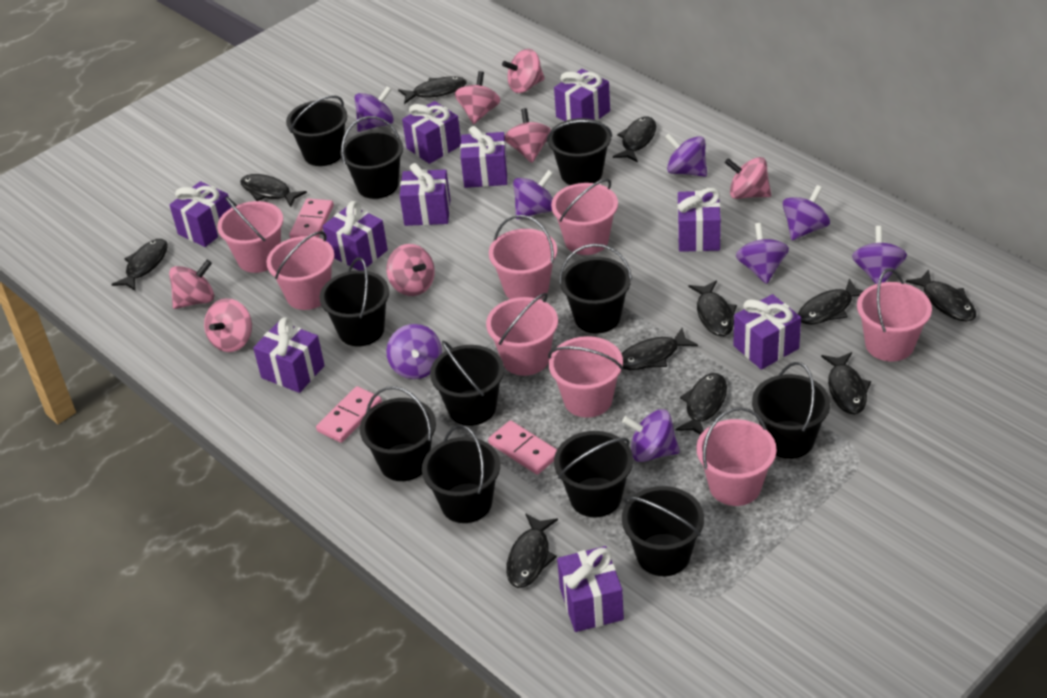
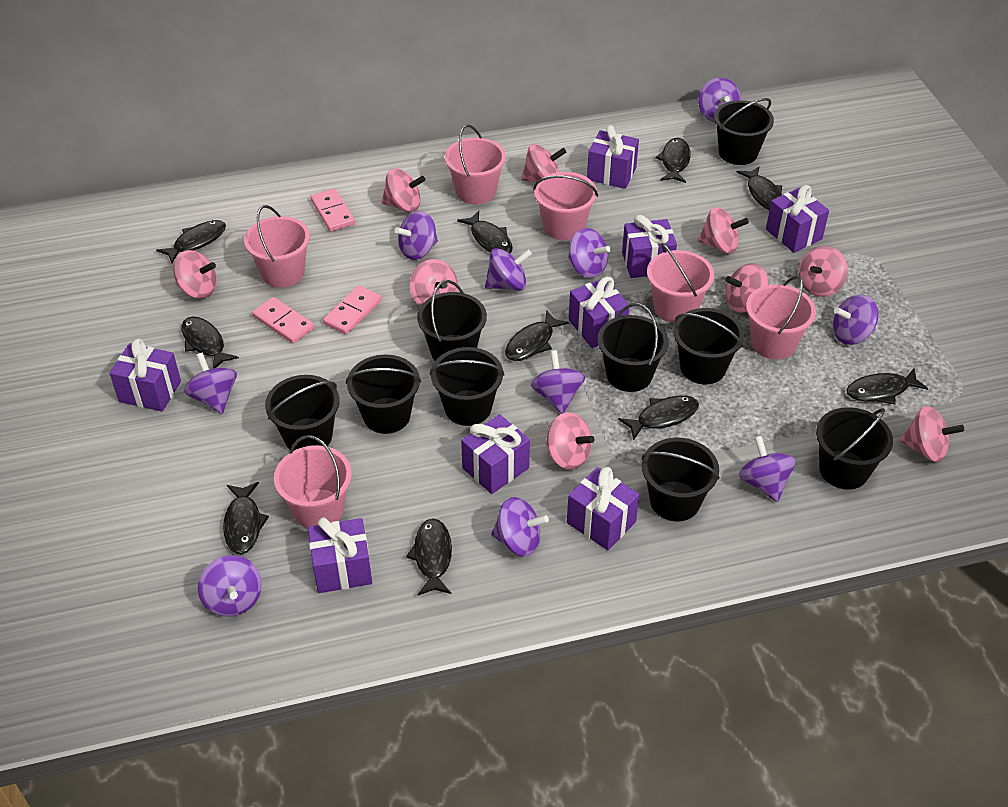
black bucket: [286,95,347,166] [319,257,389,346] [340,116,403,199] [360,386,436,481] [422,425,500,523] [430,340,504,426] [547,118,612,185] [554,431,633,518] [559,244,632,333] [622,486,704,576] [752,362,830,459] = 11 -> [265,375,339,451] [346,355,421,434] [417,280,487,361] [430,347,504,426] [598,303,668,392] [642,438,720,521] [673,308,744,384] [714,98,774,165] [816,407,893,490] = 9
black fish: [111,239,168,291] [240,174,307,207] [398,76,467,104] [506,513,558,588] [613,117,656,162] [622,328,698,370] [675,373,727,435] [689,280,737,336] [798,279,863,325] [821,352,871,414] [906,270,976,322] = 11 -> [156,220,226,263] [181,316,239,368] [223,482,269,554] [406,518,452,596] [457,211,513,253] [505,310,569,361] [618,395,699,440] [655,138,691,183] [736,166,782,210] [846,369,928,404] = 10
pink bucket: [217,197,283,273] [266,231,334,310] [486,293,558,376] [489,215,557,299] [548,336,624,418] [551,179,618,255] [696,407,777,506] [857,269,932,361] = 8 -> [244,205,310,288] [274,435,352,528] [445,124,506,204] [533,172,598,240] [647,243,714,323] [746,276,816,360] = 6
pink spinning top: [169,260,214,309] [204,298,252,352] [387,244,435,296] [455,71,501,124] [502,49,545,93] [505,108,551,163] [725,157,771,199] = 7 -> [173,250,217,299] [382,169,425,212] [410,259,458,307] [521,144,566,182] [546,412,595,470] [698,207,749,254] [725,263,768,313] [798,246,848,297] [900,406,964,462] = 9
purple gift: [170,181,231,247] [253,317,325,393] [323,201,388,270] [400,163,450,226] [402,101,461,164] [460,126,508,188] [554,69,610,121] [557,546,624,632] [678,188,721,252] [733,294,801,370] = 10 -> [110,338,181,411] [308,517,372,593] [461,414,530,494] [567,467,639,550] [569,277,629,348] [587,125,639,189] [622,215,677,278] [766,185,829,253] = 8
purple spinning top: [354,86,394,132] [386,324,442,379] [513,170,553,219] [622,409,680,462] [665,133,707,177] [736,223,789,284] [783,185,830,241] [852,226,907,284] = 8 -> [184,353,237,414] [198,555,262,617] [395,211,438,260] [485,248,532,291] [491,497,549,556] [531,350,585,414] [568,228,611,278] [698,78,741,122] [739,436,796,502] [833,295,878,345] = 10

